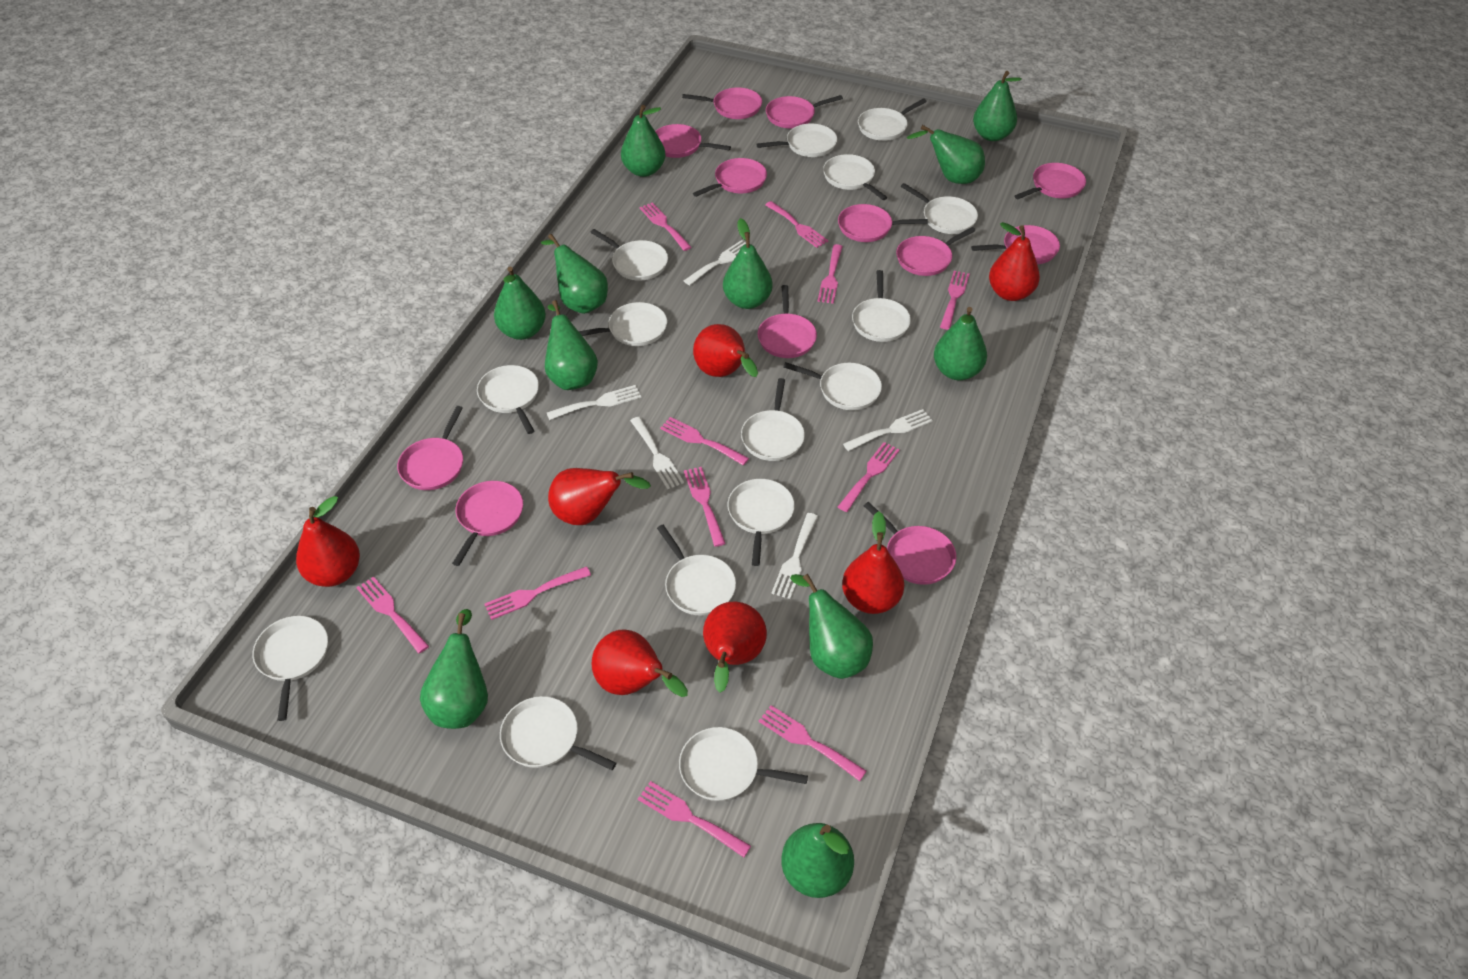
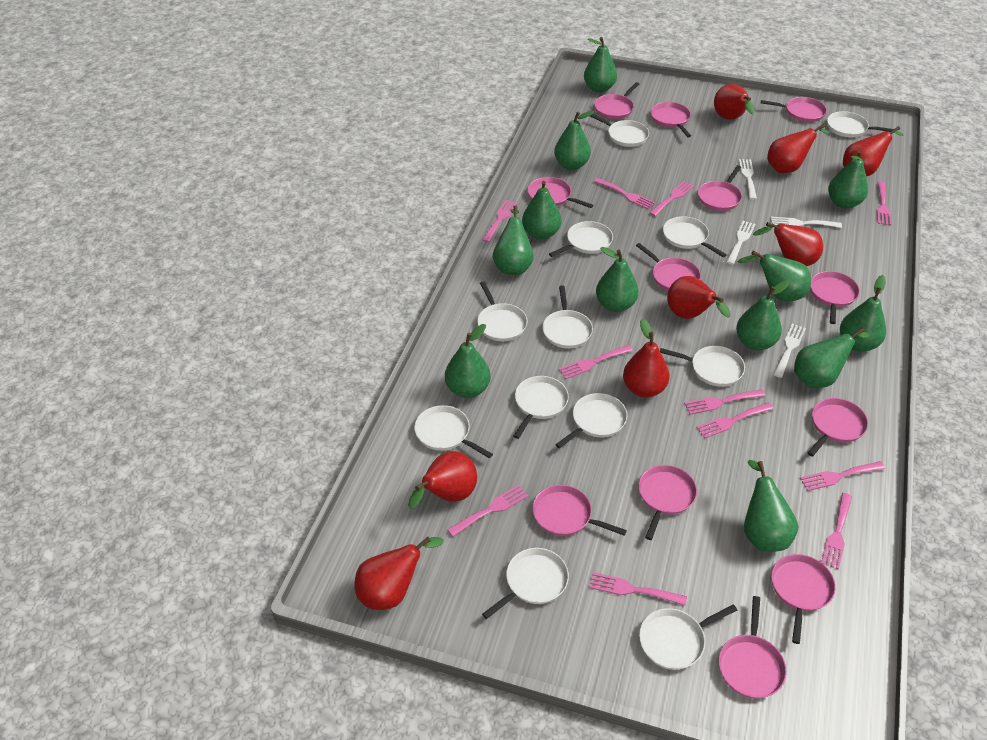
green pear: [420,609,488,729] [494,267,546,340] [541,234,608,314] [545,300,598,390] [621,105,665,177] [723,218,773,309] [781,823,854,898] [790,574,873,679] [907,125,985,184] [934,307,987,380] [973,71,1022,141] = 11 -> [445,324,491,398] [493,205,534,275] [522,181,561,240] [554,111,594,170] [584,37,617,93] [596,247,639,312] [736,280,789,350] [738,251,811,301] [744,460,798,552] [794,328,870,388] [828,150,868,209] [840,275,886,352] = 12
red pear: [296,496,360,587] [548,468,651,525] [591,629,688,697] [693,324,758,377] [703,602,767,693] [842,511,904,614] [989,222,1040,301] = 7 -> [354,537,443,610] [408,451,477,509] [623,319,670,398] [667,276,731,319] [714,84,754,120] [753,222,823,266] [767,124,830,173] [843,126,903,176] = 8
white fork: [547,385,641,420] [630,417,684,489] [684,240,746,285] [771,513,818,599] [843,409,933,451] = 5 -> [726,221,755,265] [739,159,757,200] [771,217,842,228] [773,324,806,378] = 4
white pan: [252,616,328,721] [477,365,539,434] [500,696,616,770] [579,302,667,346] [590,229,668,281] [657,525,736,615] [679,727,808,801] [728,479,795,566] [741,378,805,461] [756,124,837,157] [783,362,882,410] [823,154,887,200] [852,270,911,342] [858,98,927,141] [901,183,978,234] = 15 -> [414,405,493,458] [477,281,527,341] [482,548,569,619] [514,376,569,439] [543,286,593,348] [549,221,613,257] [555,393,627,448] [590,114,649,147] [639,604,738,670] [660,346,745,387] [663,216,727,258] [827,111,894,137] = 12

